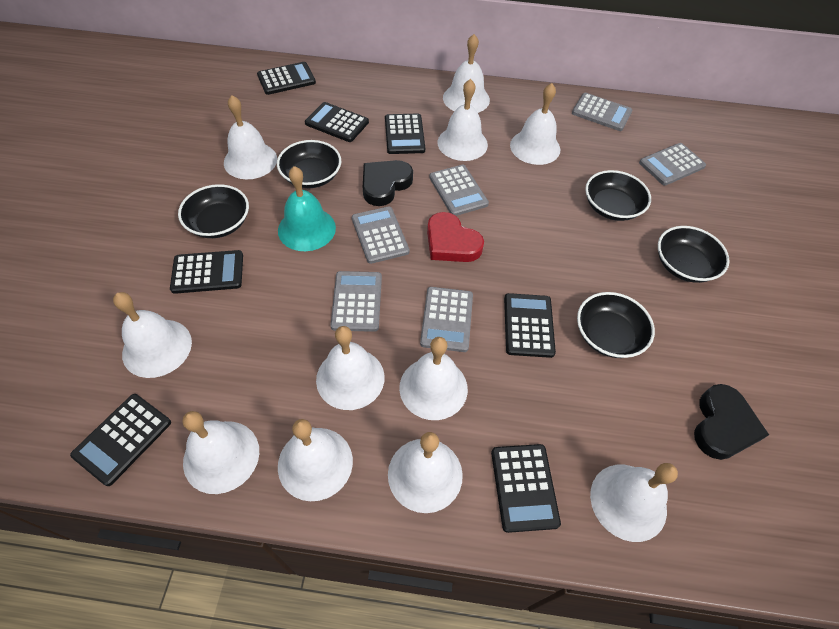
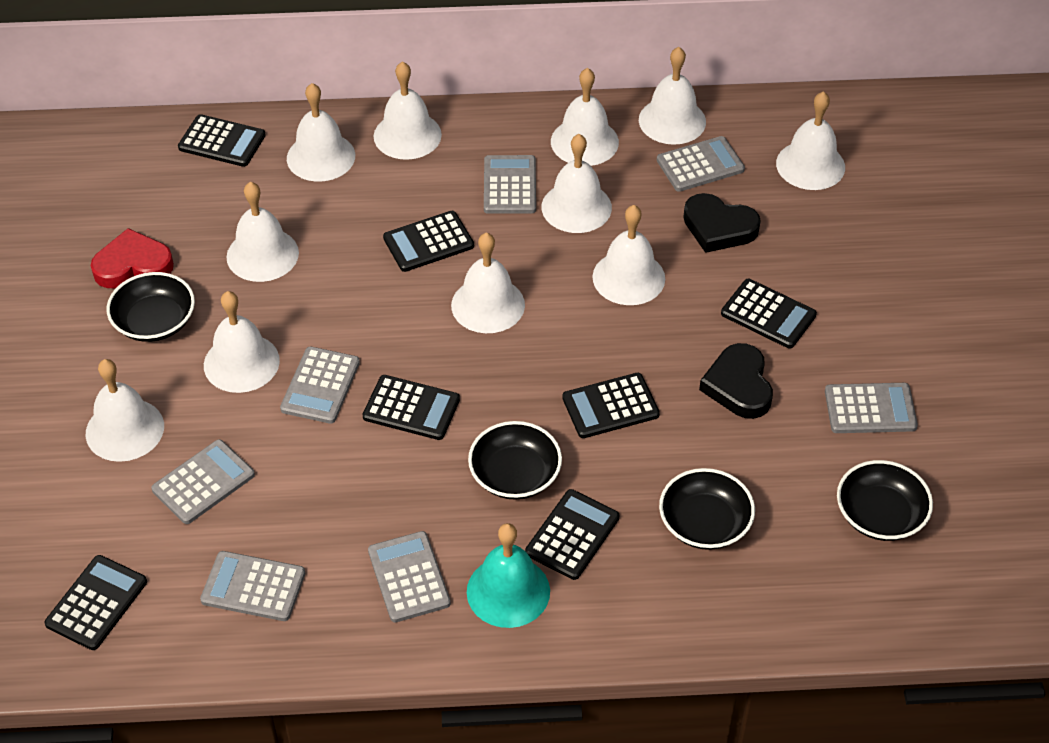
black bowl: [178,184,249,238] [277,140,341,188] [577,292,655,358] [585,170,651,221] [658,226,730,283] = 5 -> [107,272,195,342] [468,421,562,500] [659,468,755,550] [837,460,933,541] = 4
grey calculator: [330,271,382,332] [352,206,410,264] [420,287,473,352] [429,165,489,216] [572,93,632,131] [639,143,706,186] = 6 -> [151,439,255,524] [200,551,305,621] [280,347,360,424] [368,531,451,622] [484,155,536,214] [657,136,745,192] [825,383,918,433] = 7

